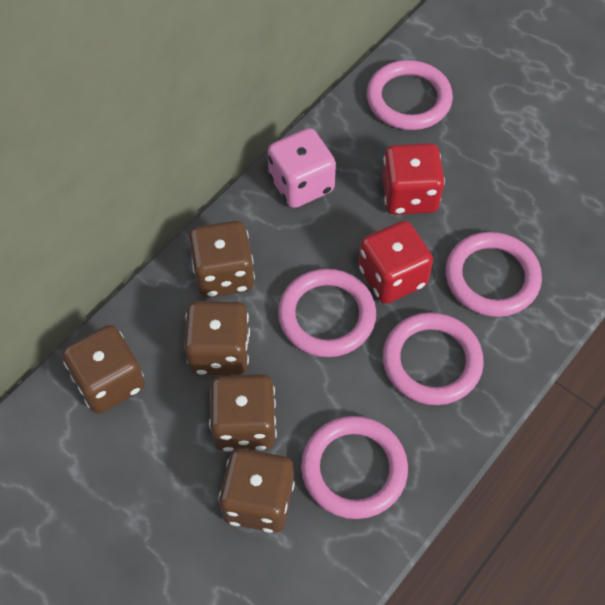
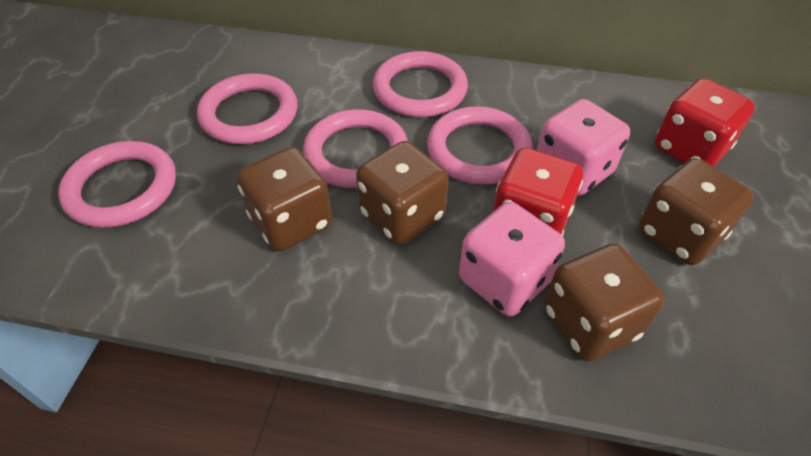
brown dice: [62,325,145,414] [184,301,250,375] [189,221,255,298] [209,374,277,452] [219,448,295,533] = 5 -> [237,147,332,251] [356,141,448,245] [544,244,665,362] [639,158,754,265] = 4
pink dice: [268,128,336,208] = 1 -> [459,202,565,317] [537,99,630,196] = 2

